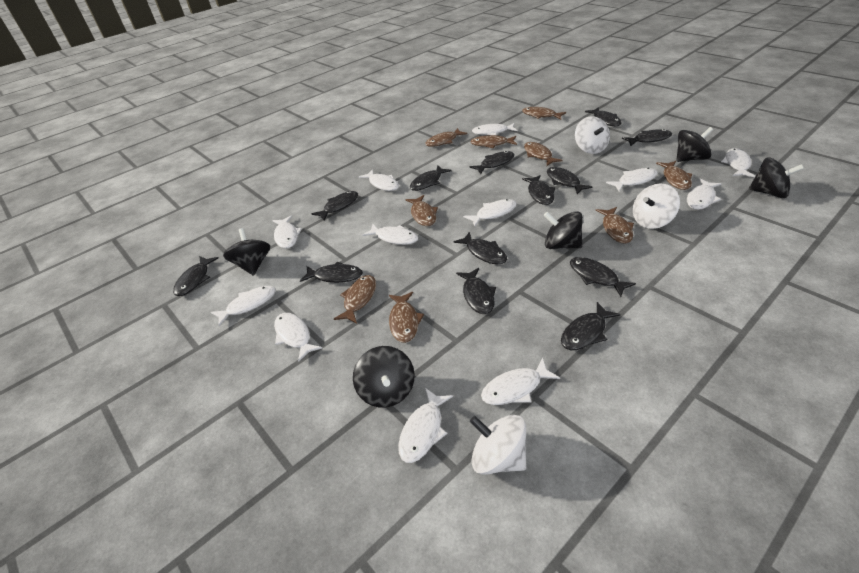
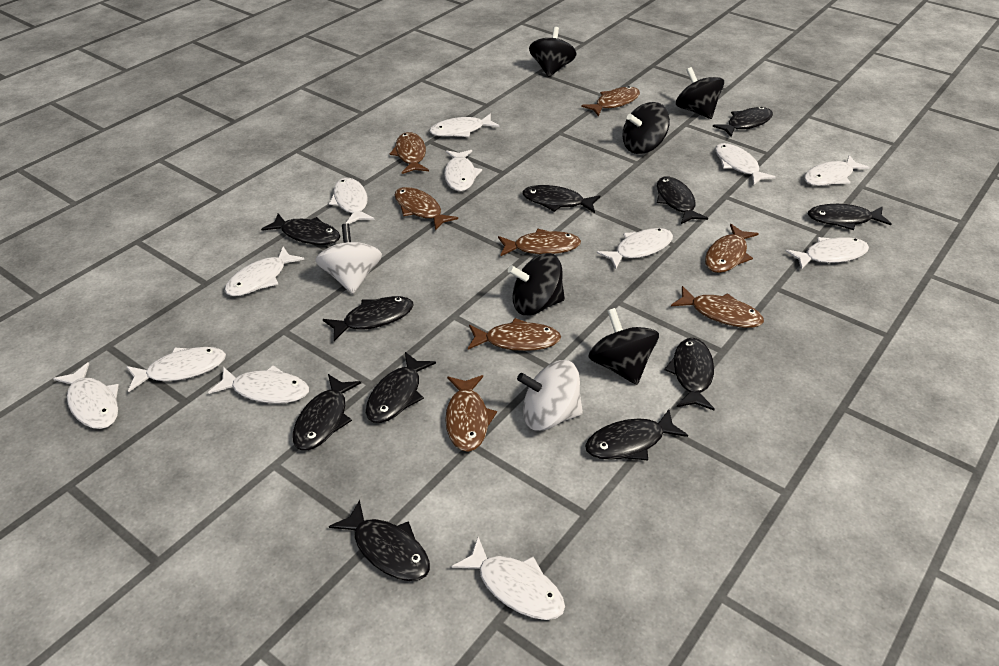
black fish: [173,256,218,296] [300,261,363,283] [311,191,358,220] [410,165,452,191] [454,232,507,264] [456,268,496,314] [469,151,514,174] [522,175,555,205] [547,167,592,194] [561,302,621,350] [570,257,636,297] [585,107,622,126] [622,129,672,146] = 13 -> [261,213,340,245] [293,374,361,450] [323,296,414,341] [329,500,430,581] [366,352,436,423] [522,185,600,213] [585,409,688,461] [657,176,708,224] [664,338,715,410] [713,107,773,137] [808,204,892,230] = 11
brown fish: [334,275,376,324] [389,292,424,343] [406,195,438,226] [425,128,467,147] [470,135,517,148] [522,107,566,120] [524,142,562,166] [595,207,634,244] [656,161,692,190] = 9 -> [390,132,429,174] [395,187,458,231] [445,375,497,452] [468,318,561,351] [498,229,581,257] [581,86,640,116] [671,286,764,328] [705,224,759,273] = 8
white spinning top: [470,415,526,475] [575,116,610,154] [633,184,680,229] = 3 -> [315,223,382,294] [517,360,583,431] = 2

